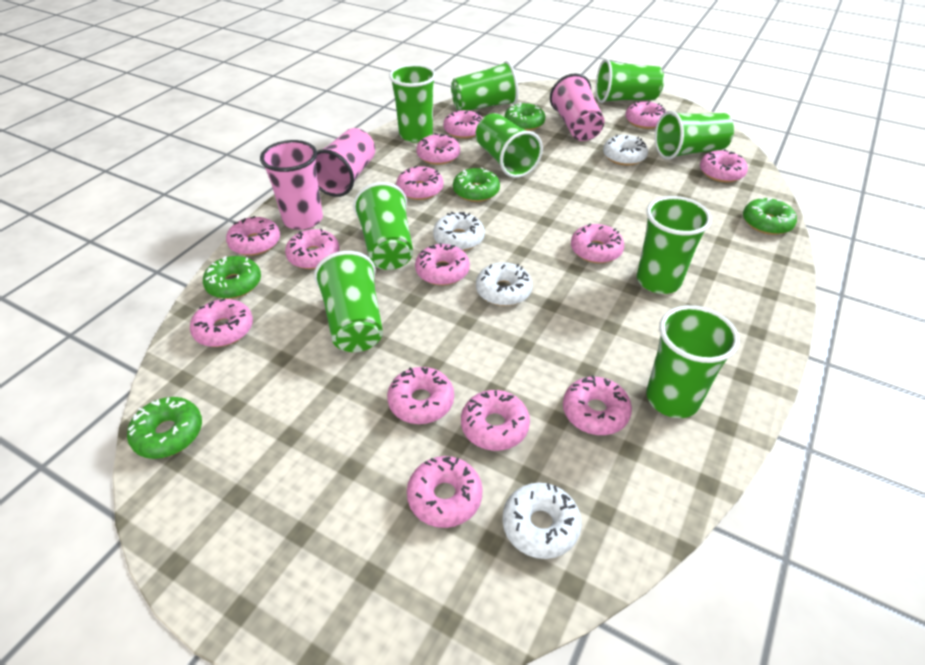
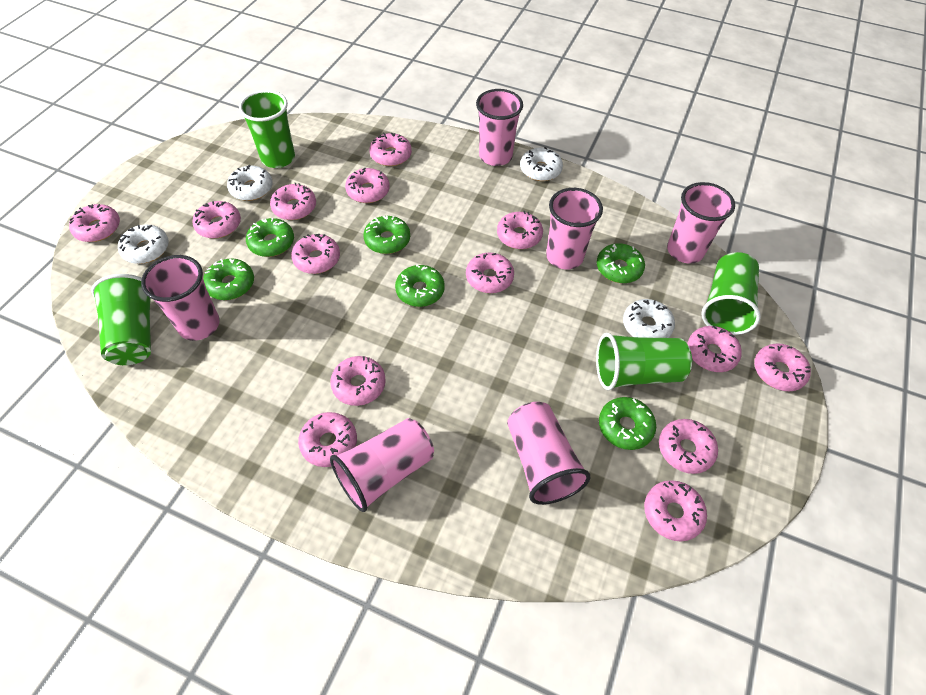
green cup: [314,251,383,352] [353,182,413,270] [389,64,436,143] [451,61,518,111] [476,113,543,178] [596,59,664,103] [637,196,712,294] [646,305,739,418] [655,111,734,160] = 9 -> [91,274,151,365] [239,90,295,168] [596,333,692,390] [701,252,761,335] = 4
green donut: [127,397,202,459] [203,256,261,299] [453,167,500,202] [505,102,545,131] [743,197,797,235] = 5 -> [203,259,254,300] [246,218,294,257] [363,216,410,254] [395,265,445,307] [597,243,645,283] [599,397,656,450] = 6
pink cup: [260,140,323,230] [316,128,375,197] [550,73,604,141] = 3 -> [141,255,220,341] [330,418,434,512] [476,89,523,166] [507,402,591,505] [546,188,603,270] [667,182,735,264] = 6

